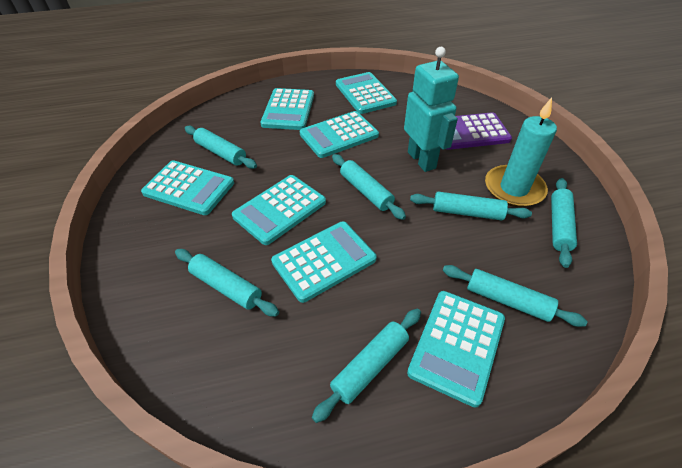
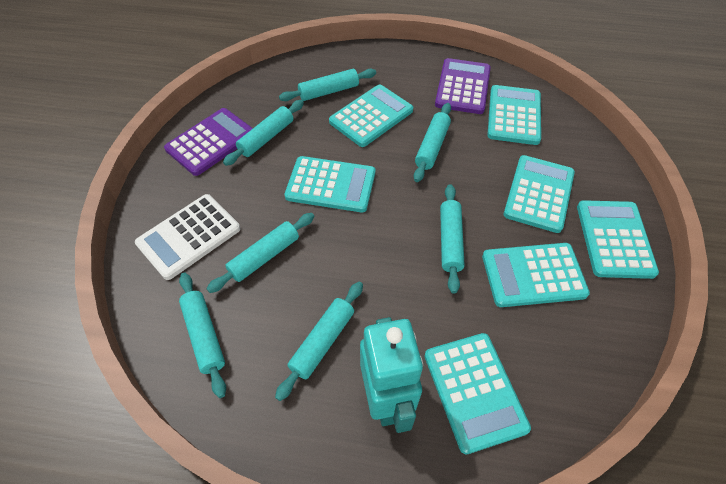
purple calculator: [447,112,512,150] = 1 -> [164,108,253,176] [435,58,491,114] = 2
turquoise candle: [485,98,557,207] = 1 -> none = 0
white calculator: none = 0 -> [135,194,240,280] = 1

